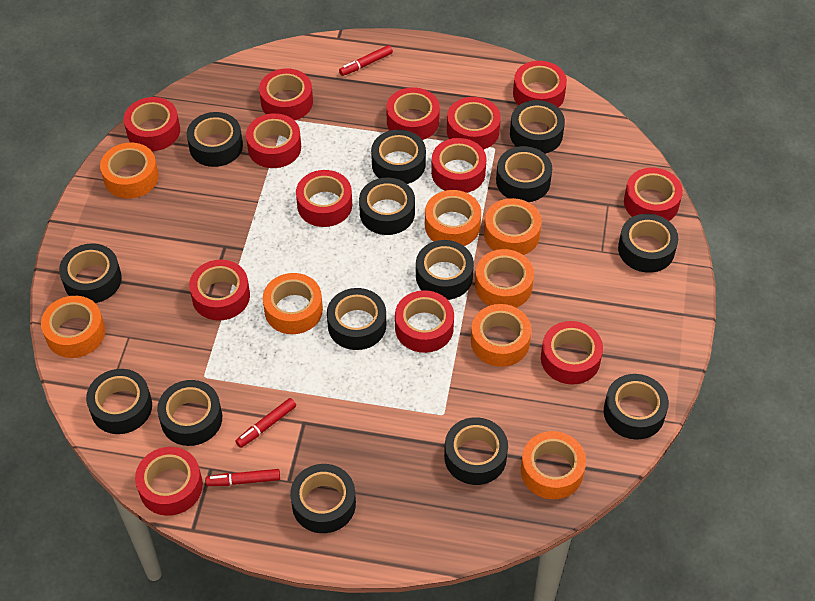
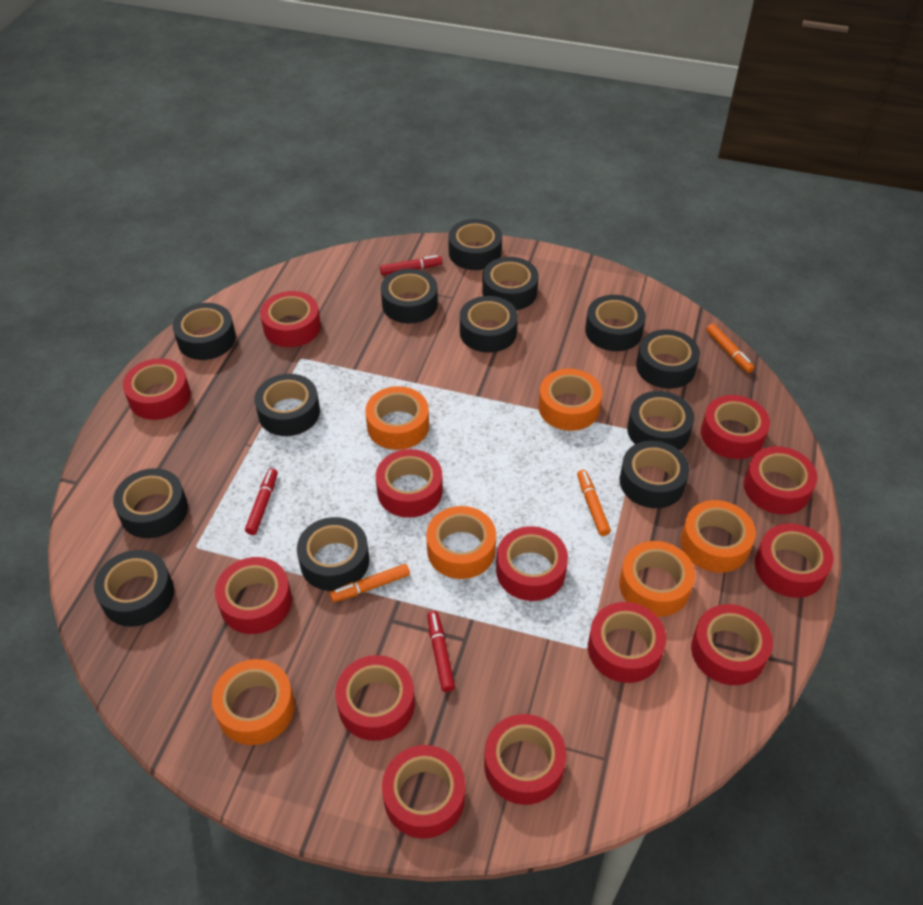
black tape: [59,243,122,303] [86,369,152,434] [157,380,222,446] [187,112,243,167] [290,464,356,533] [327,288,386,350] [359,178,415,235] [371,130,426,184] [416,240,474,300] [444,417,508,485] [496,146,552,202] [510,100,565,154] [604,374,669,440] [618,214,678,273] = 14 -> [94,550,174,627] [113,468,188,538] [173,303,236,360] [255,374,320,436] [297,517,370,591] [381,269,438,324] [448,219,502,270] [460,296,518,353] [482,257,539,310] [585,295,646,351] [619,441,689,508] [627,391,694,450] [636,329,700,389] = 13
orange marker: none = 0 -> [330,564,410,602] [577,470,611,536] [706,324,754,373] = 3
orange tape: [41,296,105,358] [100,143,159,199] [263,273,323,334] [425,190,481,246] [471,304,532,367] [475,249,534,308] [484,198,542,255] [521,431,586,499] = 8 -> [212,659,295,745] [365,386,429,450] [426,506,496,579] [539,369,602,431] [619,541,695,617] [681,500,756,573] = 6

